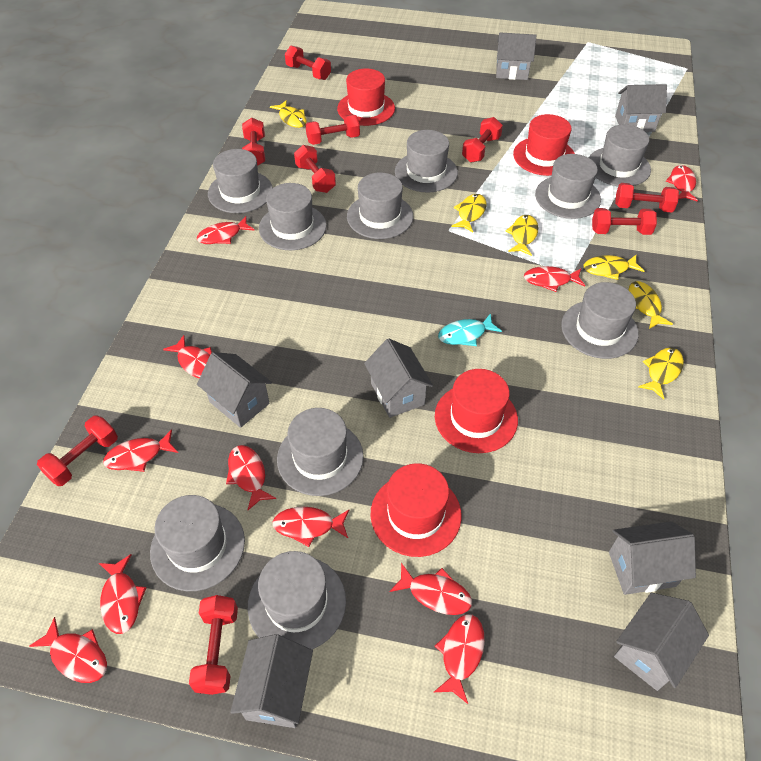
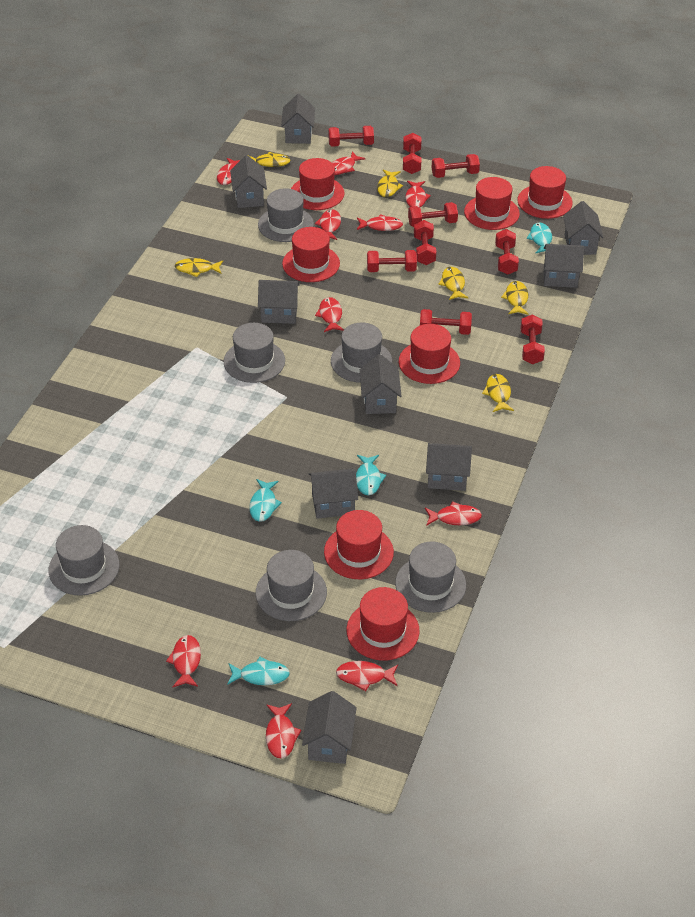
grey hat: [150,495,245,591] [208,149,273,213] [248,551,346,649] [259,183,327,250] [277,408,364,496] [347,173,413,239] [395,130,458,193] [535,154,601,219] [561,282,639,359] [589,125,651,186] = 10 -> [48,525,119,596] [224,323,285,383] [256,550,327,621] [258,188,314,242] [331,322,392,383] [395,541,466,613] = 6
grey house: [197,352,272,428] [230,634,313,728] [364,338,433,418] [496,32,536,80] [609,521,696,595] [614,593,709,691] [615,84,667,132] = 7 -> [230,155,267,208] [258,280,300,324] [281,94,315,144] [302,691,357,764] [309,469,358,519] [360,354,401,414] [426,443,472,491] [544,244,584,288] [563,201,603,255] = 9
red fish: [29,617,107,683] [99,554,146,634] [103,429,178,472] [163,335,212,378] [197,216,255,244] [226,445,276,510] [272,507,349,547] [389,563,472,615] [434,614,485,704] [524,266,585,292] [666,165,698,202] = 11 -> [166,635,201,687] [217,158,240,185] [266,703,302,759] [315,209,341,240] [315,297,344,332] [332,151,365,175] [336,661,398,691] [357,214,403,231] [405,181,431,208] [425,501,482,526] = 10
red hat: [337,68,395,126] [370,463,462,557] [435,369,518,453] [513,114,575,176] = 4 -> [282,227,340,282] [291,158,345,210] [324,510,394,579] [347,587,420,661] [399,324,460,384] [464,177,520,230] [518,166,573,219] = 7
turquoise fish: [438,313,502,346] = 1 -> [227,656,290,685] [249,479,282,522] [356,455,386,495] [526,222,552,254] = 4

